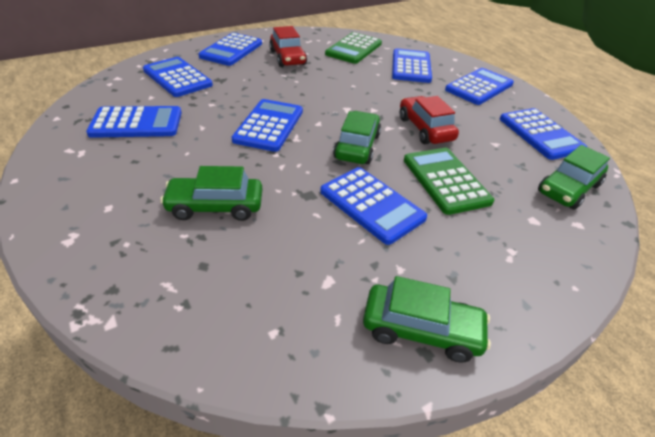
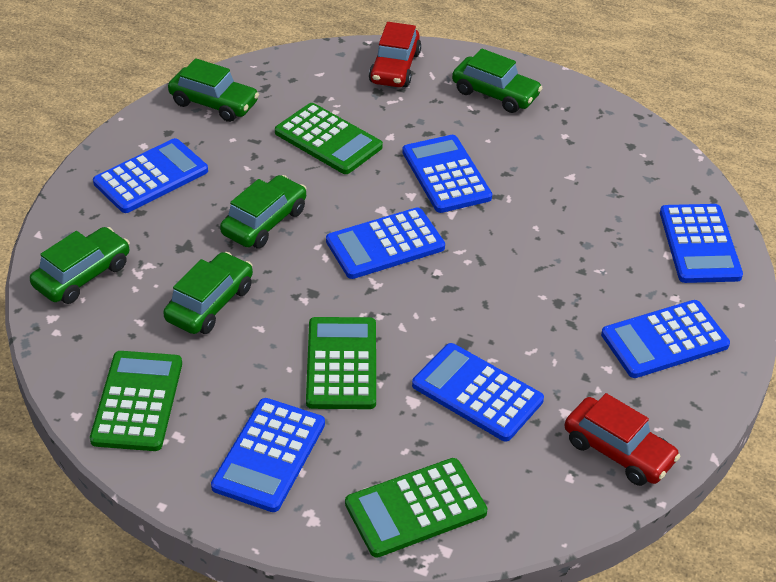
blue calculator: [86,106,182,138] [143,57,213,97] [199,33,262,66] [231,99,303,152] [320,167,427,245] [392,48,432,83] [445,68,514,105] [500,108,587,160] = 8 -> [93,138,208,213] [211,398,325,512] [326,207,445,279] [402,135,492,213] [412,343,544,442] [601,300,730,378] [660,204,743,283] = 7
green calculator: [325,32,382,64] [404,148,494,215] = 2 -> [90,351,182,451] [275,103,383,174] [306,317,376,409] [345,458,488,558] = 4
green car: [160,166,262,221] [333,111,381,164] [363,276,491,363] [538,145,610,210] = 4 -> [30,227,130,304] [163,252,253,334] [168,58,259,122] [220,175,307,249] [452,48,542,113] = 5

